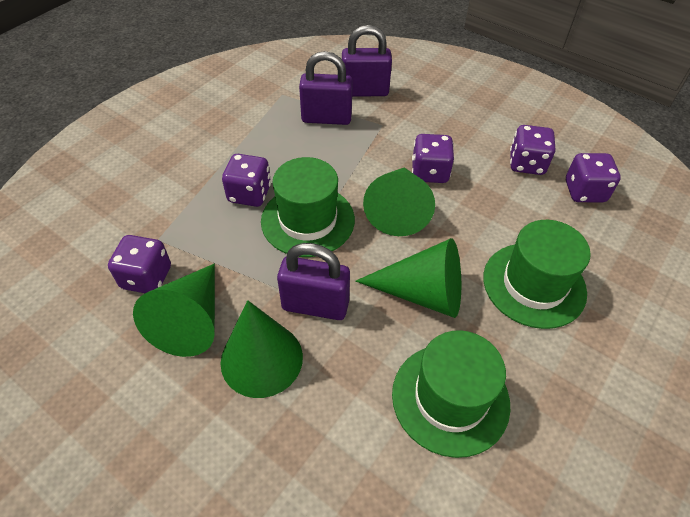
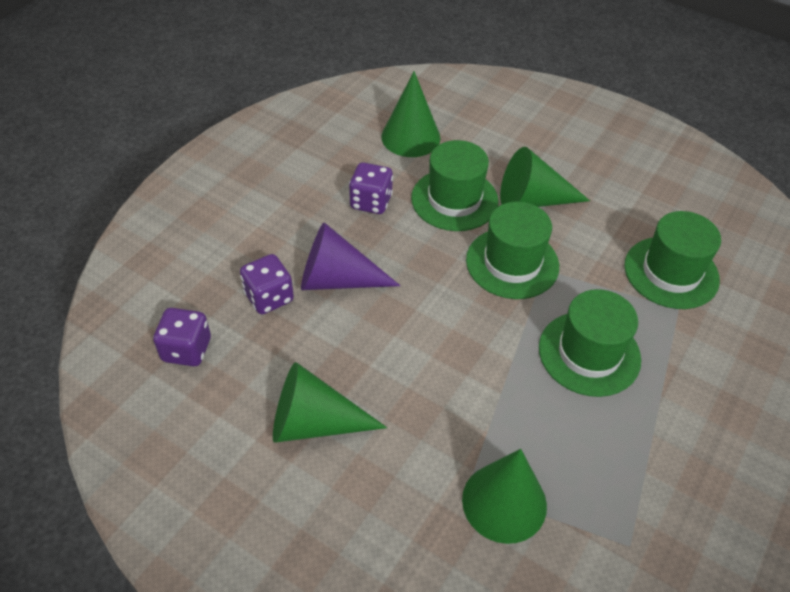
green hat: [261,157,355,257] [392,330,510,458] [483,220,591,329] = 3 -> [411,140,499,231] [466,202,559,299] [539,289,641,397] [624,211,721,309] = 4
purple cone: none = 0 -> [301,222,401,290] = 1
purple dice: [108,235,171,293] [222,154,271,207] [412,134,454,183] [510,125,555,175] [566,153,621,202] = 5 -> [153,308,211,367] [240,254,294,314] [349,162,393,214] = 3
purple padlock: [277,243,350,320] [299,51,353,125] [342,25,392,96] = 3 -> none = 0

